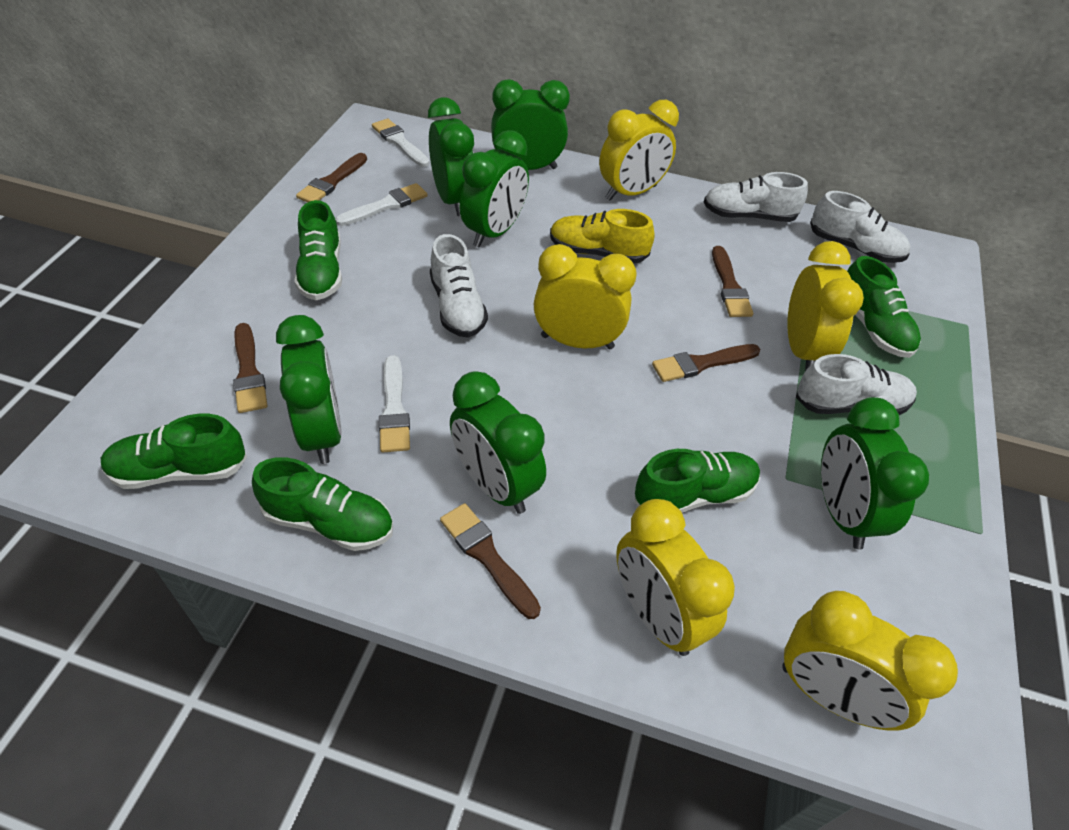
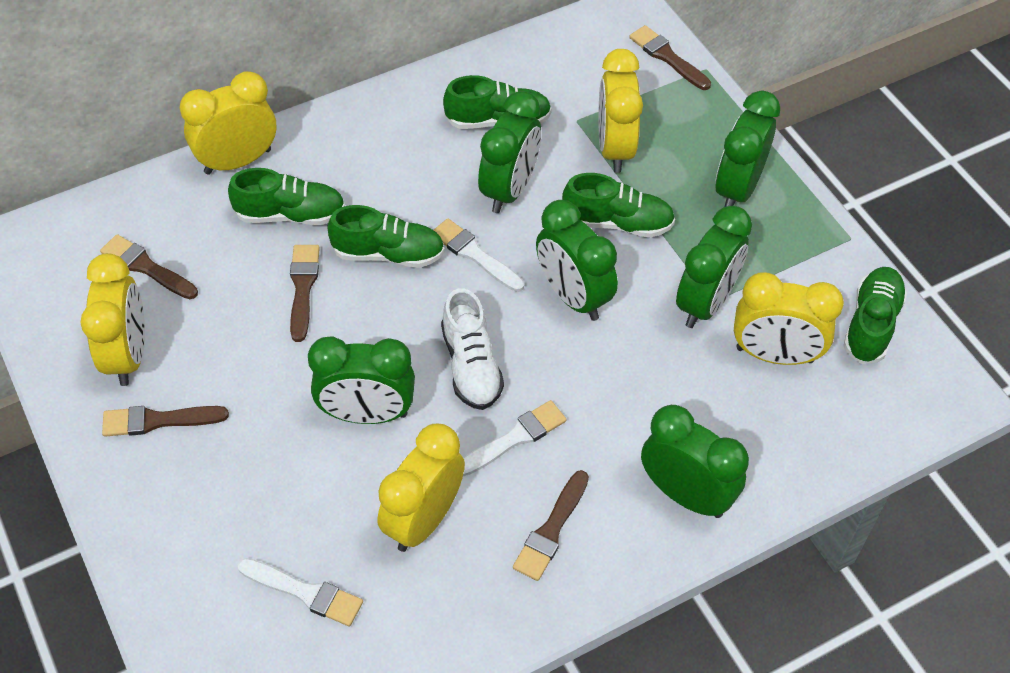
white shoe: [430,234,488,338] [703,172,808,222] [796,354,917,415] [810,191,910,263] = 4 -> [441,288,504,410] = 1
yellow shoe: [550,209,654,264] = 1 -> none = 0

